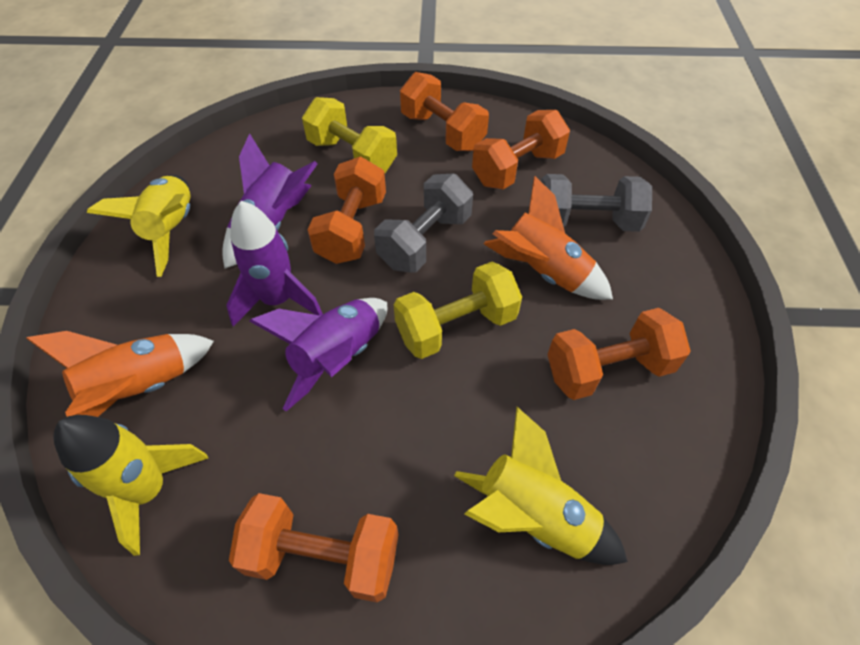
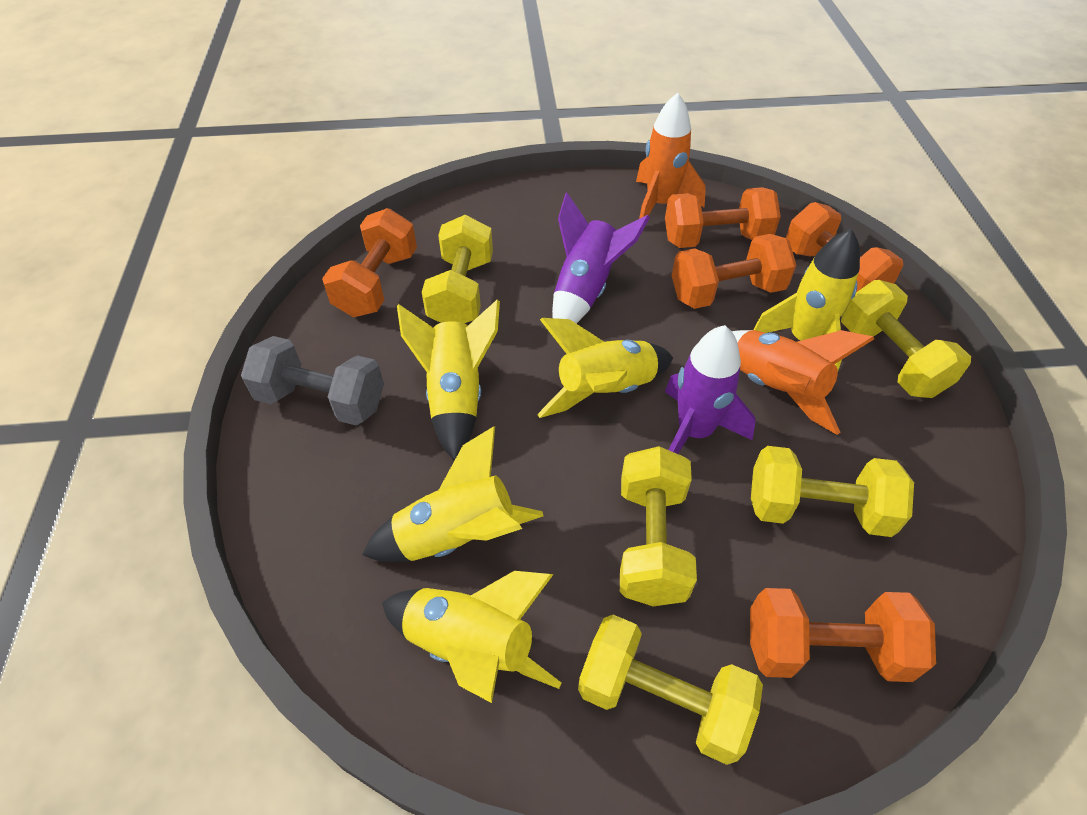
grey dumbbell: [374,173,473,272] [541,174,652,232] = 2 -> [241,336,384,426] = 1
purple rocket: [222,133,318,269] [226,201,323,327] [249,298,387,411] = 3 -> [552,193,650,324] [665,325,756,454] = 2
yellow dumbbell: [302,97,397,173] [394,262,522,359] = 2 -> [422,215,493,323] [578,615,763,765] [620,446,697,606] [751,446,914,537] [841,280,971,398] = 5
yellow rocket: [53,415,208,556] [87,175,191,277] [454,407,628,565] = 3 -> [362,426,544,562] [382,571,561,703] [397,300,500,461] [537,318,673,418] [753,229,860,370] = 5

